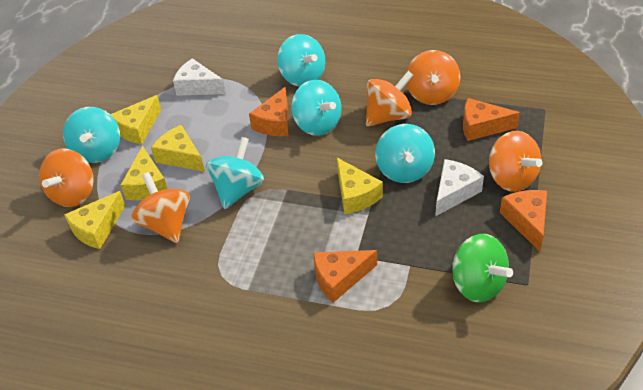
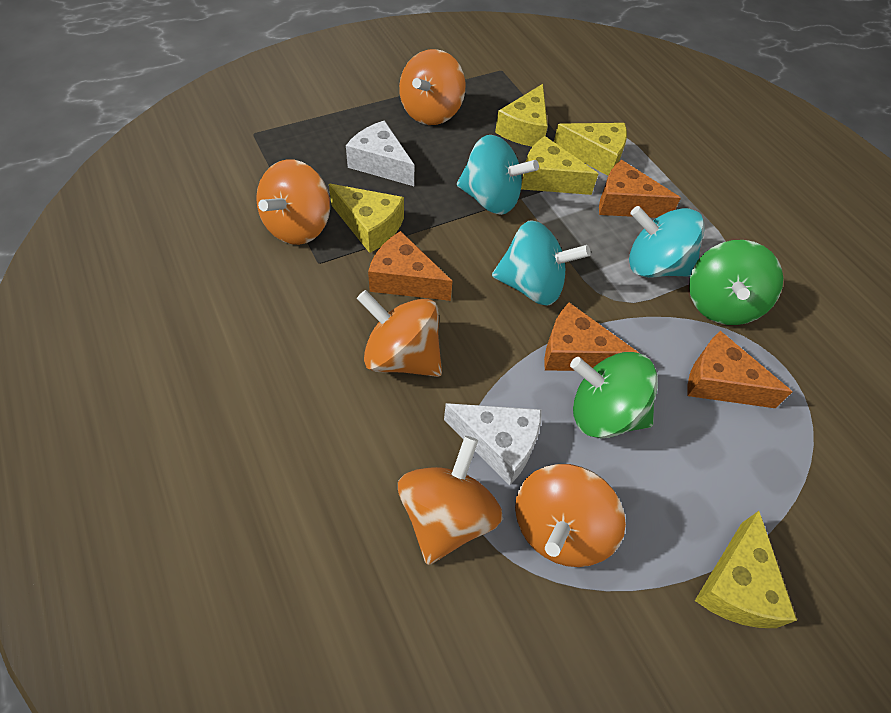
green spinning top: [452,234,513,302] = 1 -> [570,352,658,438] [689,240,783,325] = 2
turquoise spinning top: [63,107,120,163] [206,137,264,209] [277,34,325,87] [291,80,342,136] [375,124,435,183] = 5 -> [457,135,539,215] [492,221,591,306] [629,206,705,278] = 3

